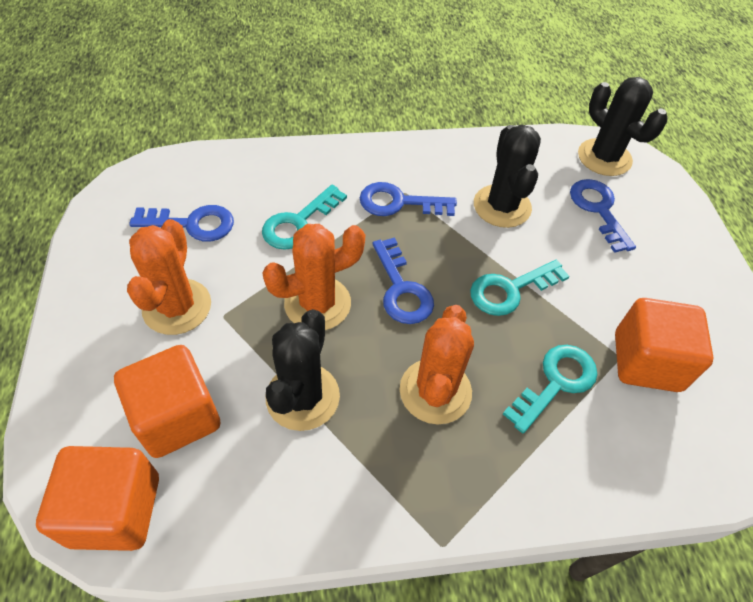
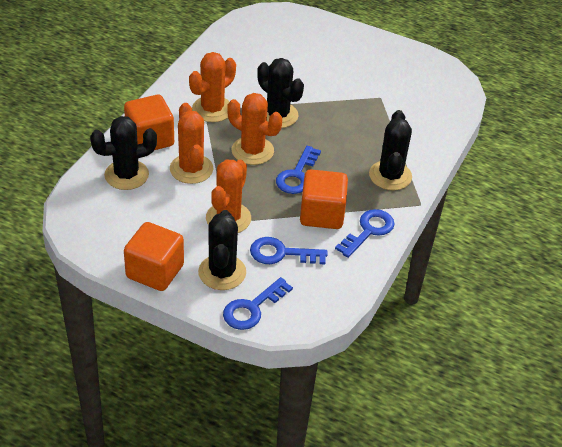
black cactus: [266,309,340,431] [474,124,541,228] [578,77,668,176] = 3 -> [90,116,157,190] [198,210,246,290] [257,58,304,128] [369,110,412,190] = 4
orange cactus: [127,219,211,335] [262,224,365,330] [400,305,474,424] = 3 -> [170,103,213,184] [189,52,236,122] [206,160,251,233] [227,93,282,165] = 4
turquoise key: [262,185,347,250] [470,260,569,316] [503,345,597,434] = 3 -> none = 0

